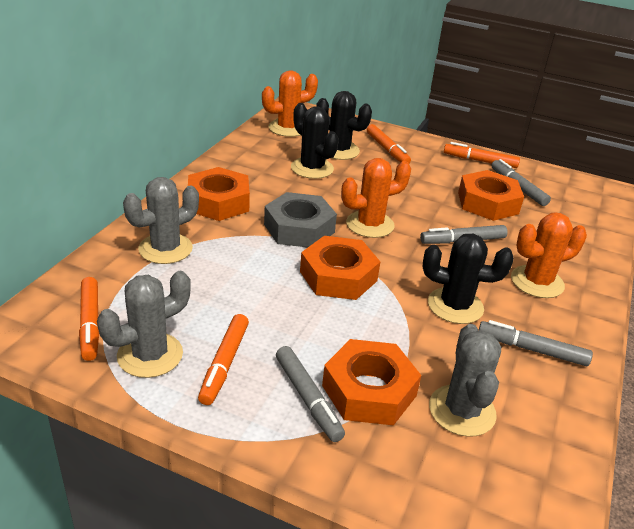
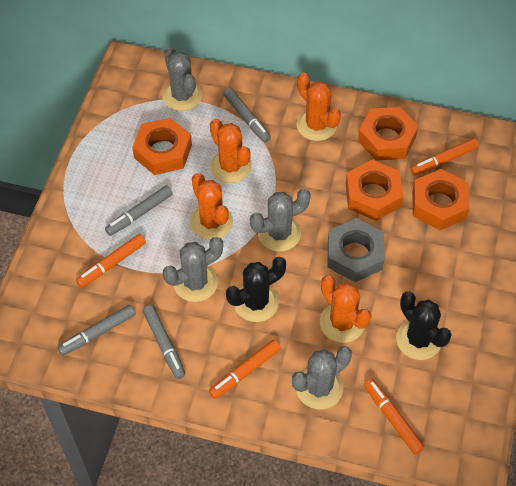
black cactus: [291,103,339,179] [316,91,372,160] [423,234,514,324] = 3 -> [226,257,286,322] [396,291,452,360] = 2
grey cactus: [97,271,191,378] [123,177,199,264] [429,324,501,437] = 3 -> [163,47,202,111] [163,237,223,302] [250,189,311,252] [292,346,352,410] = 4
orange cactus: [262,70,318,137] [341,158,411,238] [511,213,587,298] = 3 -> [190,173,233,240] [210,119,252,183] [297,72,341,141] [320,276,372,343] = 4

